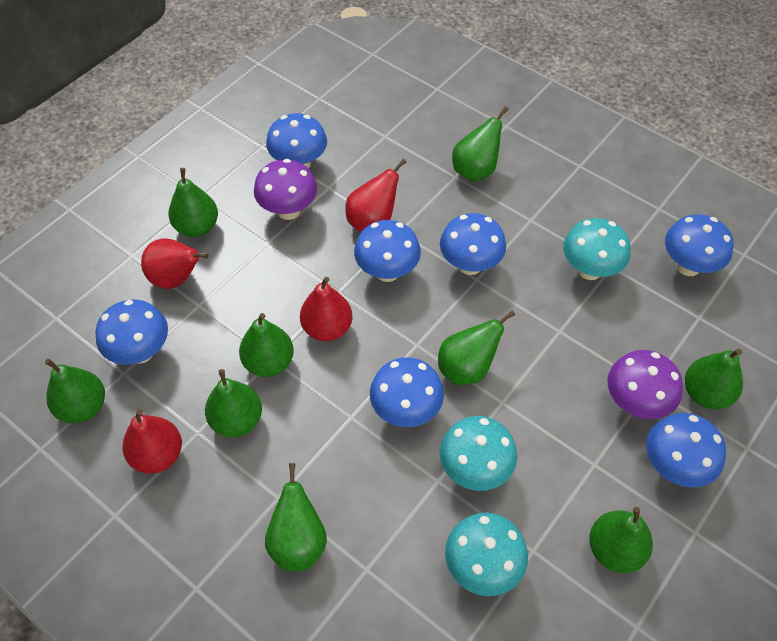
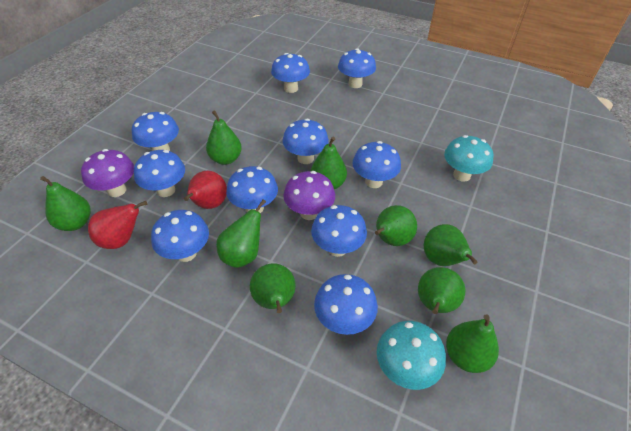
blue mushroom: [95,299,168,365] [266,113,327,169] [354,220,421,282] [370,357,444,427] [440,213,506,275] [646,413,726,488] [665,214,734,276] = 7 -> [132,112,179,151] [134,150,185,197] [151,210,209,262] [226,166,278,213] [271,53,310,93] [283,118,329,164] [311,205,367,257] [314,274,378,335] [338,48,376,88] [353,141,401,188] = 10
red pear: [122,409,182,474] [141,238,208,289] [300,277,352,341] [345,159,407,232] = 4 -> [88,201,147,249] [184,171,227,209] = 2
turquoise mushroom: [440,416,517,491] [445,513,528,596] [563,218,630,280] = 3 -> [377,321,446,390] [444,135,494,182] = 2

